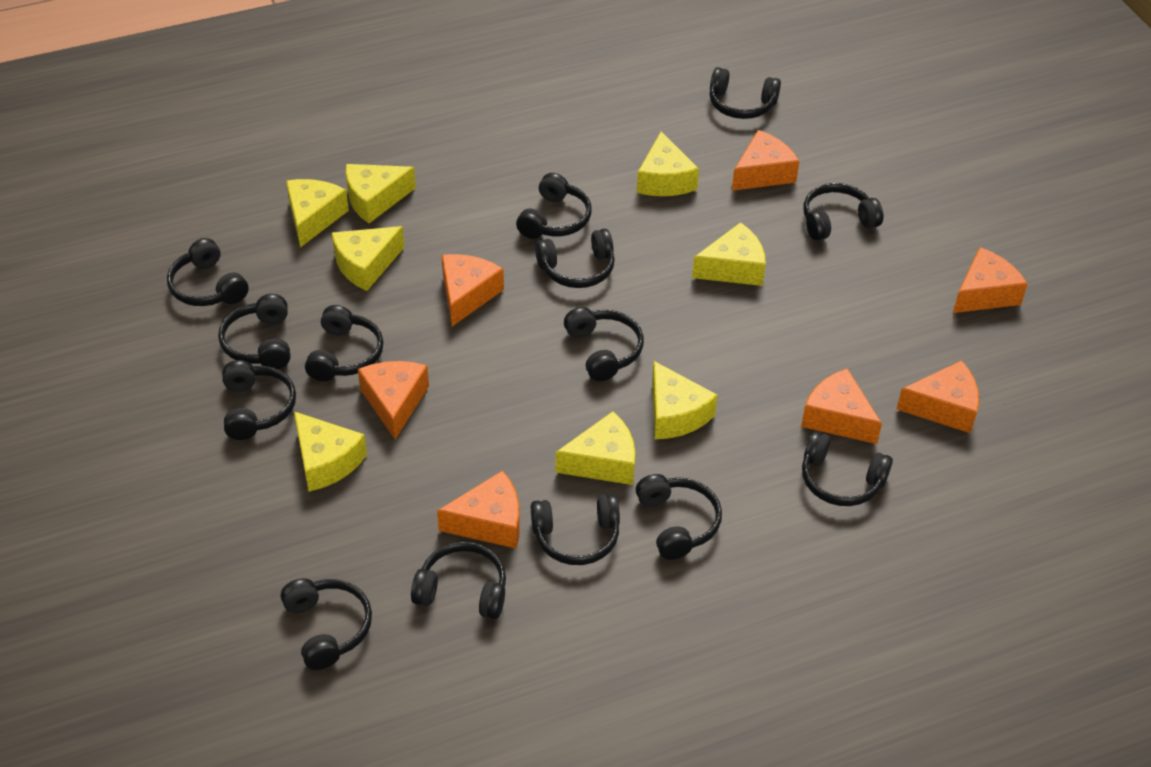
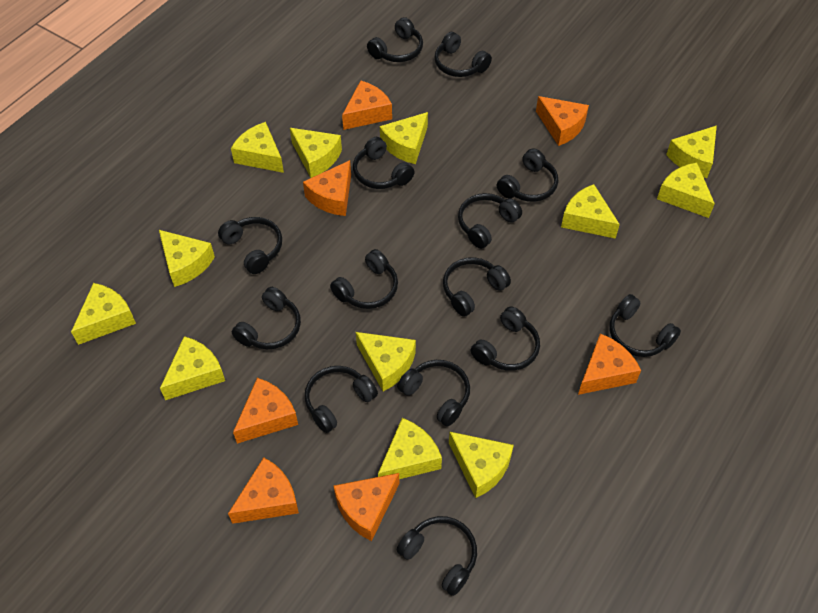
yellow cheese: [286,179,349,248] [294,412,367,492] [332,226,405,291] [346,164,416,223] [555,411,635,485] [637,131,699,196] [652,361,718,439] [692,222,766,286] = 8 -> [71,283,136,345] [159,230,215,287] [160,336,225,400] [231,122,284,173] [290,128,342,178] [356,332,416,391] [378,418,442,479] [380,112,428,164] [449,432,514,498] [561,184,620,239] [657,163,715,218] [666,125,717,178] = 12

